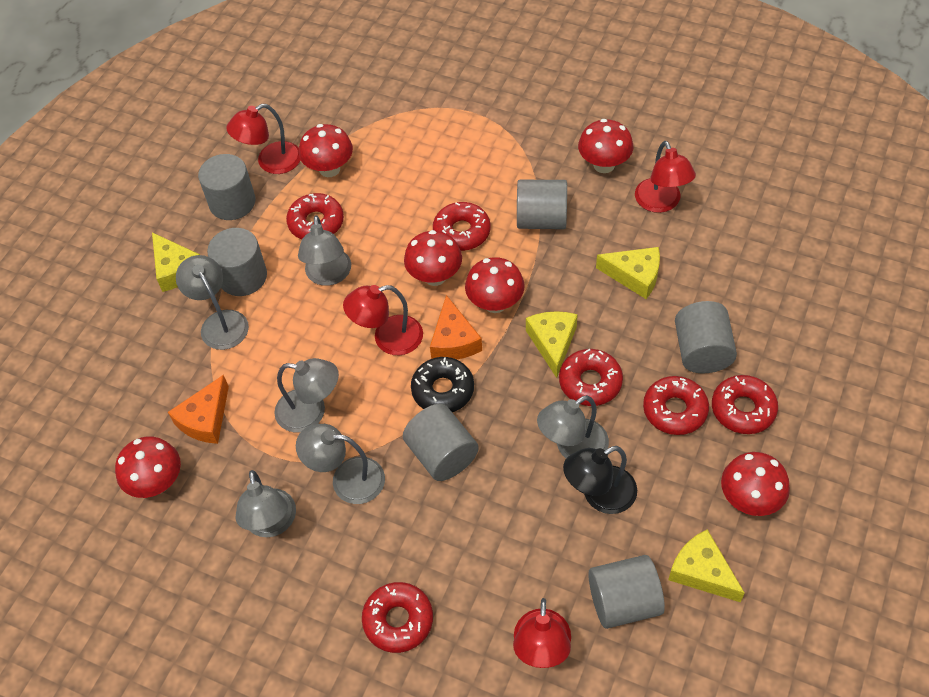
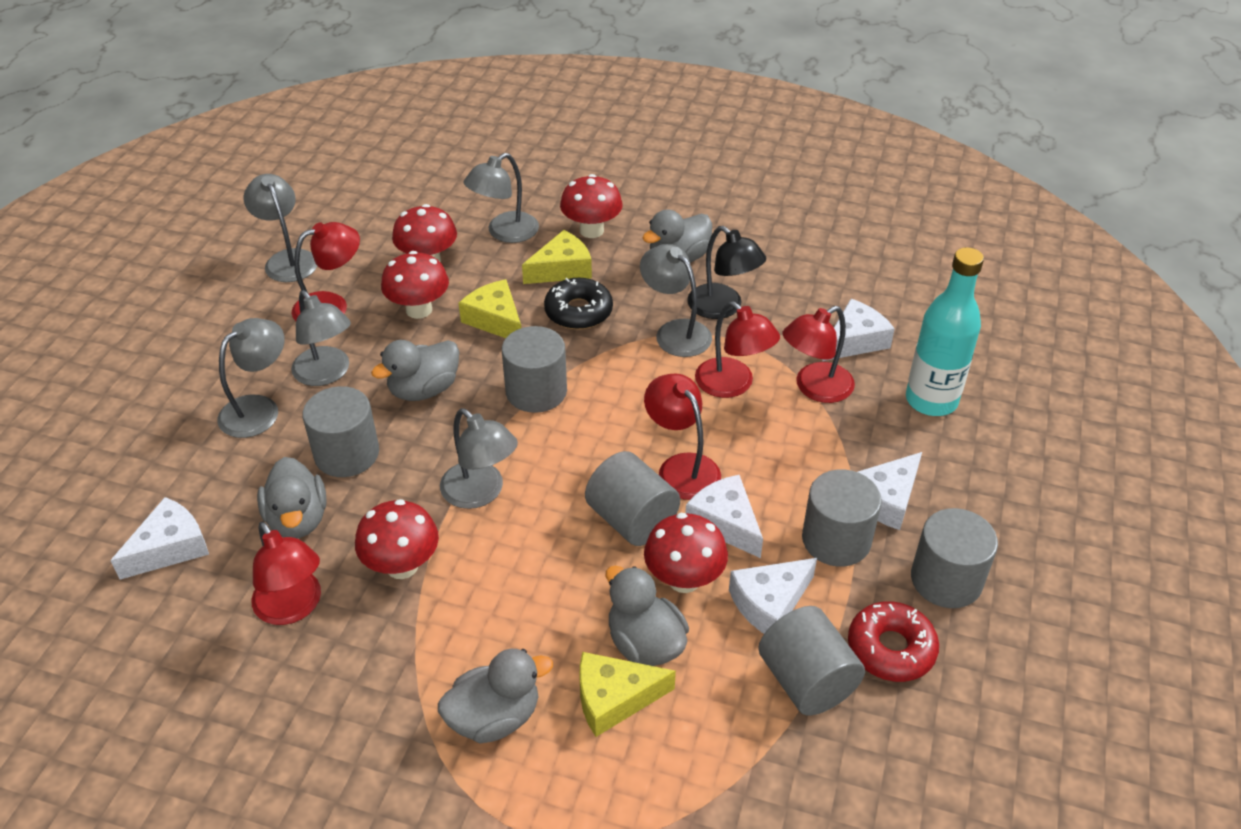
grey duck: none = 0 -> [257,457,327,539] [371,340,459,401] [438,649,553,743] [606,565,689,666] [642,209,712,263] = 5
orange cheese: [168,375,229,444] [430,295,482,359] = 2 -> none = 0
red donut: [286,193,344,240] [362,582,433,653] [433,202,490,251] [559,349,623,406] [643,376,709,435] [712,375,778,434] = 6 -> [848,601,939,682] = 1
red lamp: [226,104,300,174] [343,285,423,355] [513,598,571,668] [635,141,696,213] = 4 -> [251,521,321,625] [292,222,360,321] [644,373,721,500] [695,301,780,398] [783,306,855,403] = 5
red mushroom: [115,436,181,498] [299,124,353,177] [404,230,462,286] [465,257,525,313] [578,119,633,173] [721,452,790,516] = 6 -> [355,499,439,579] [381,251,449,319] [392,204,457,263] [560,174,623,238] [644,513,728,593] = 5
turquoise bottle: none = 0 -> [906,247,984,416] = 1
white cheese: none = 0 -> [110,497,209,580] [685,475,763,558] [729,558,817,633] [822,299,895,361] [858,452,922,530] = 5
yellow cheese: [152,232,200,292] [526,311,578,378] [596,247,660,299] [668,529,745,602] = 4 -> [459,279,521,338] [522,230,592,284] [580,652,676,737] = 3

